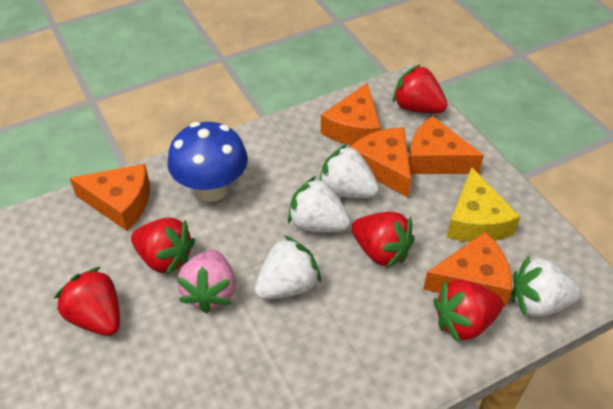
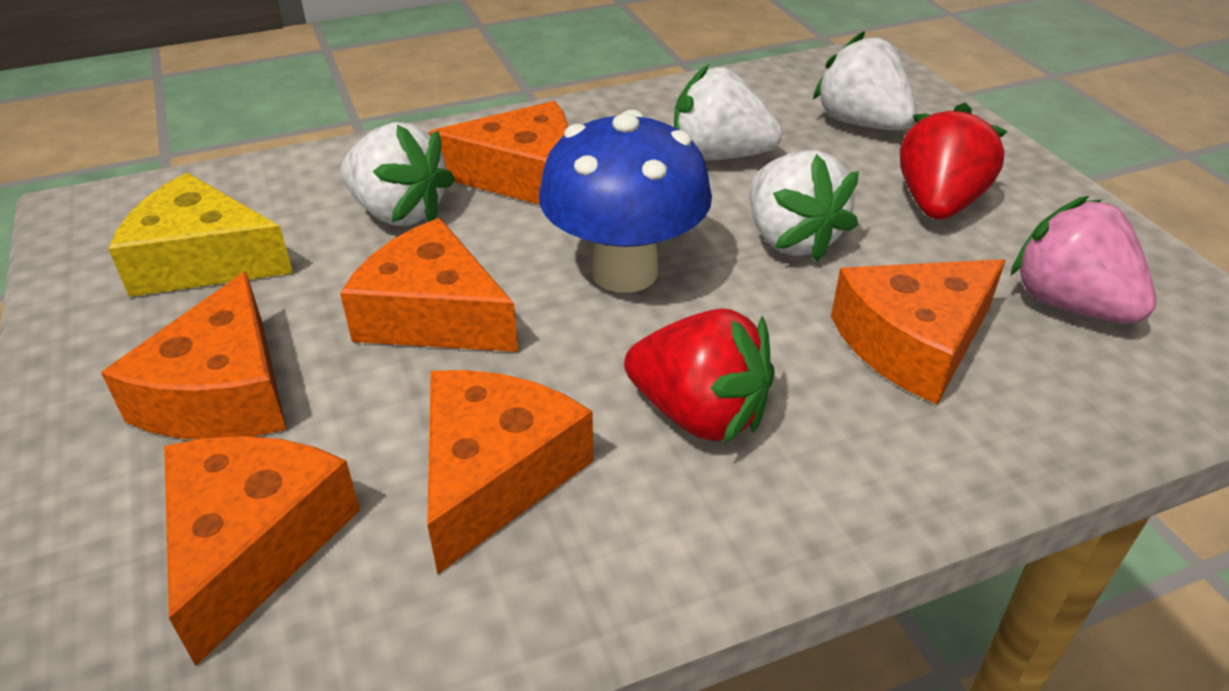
orange cheese: [70,164,150,231] [321,83,381,145] [349,127,411,197] [409,116,484,174] [423,232,512,307] = 5 -> [101,271,286,440] [164,436,360,666] [340,218,518,352] [427,370,594,574] [428,101,568,205] [831,259,1006,405] = 6
red strawberry: [54,267,120,336] [131,218,195,276] [351,212,415,269] [393,64,447,113] [434,280,503,343] = 5 -> [624,308,775,445] [900,103,1008,220] = 2

